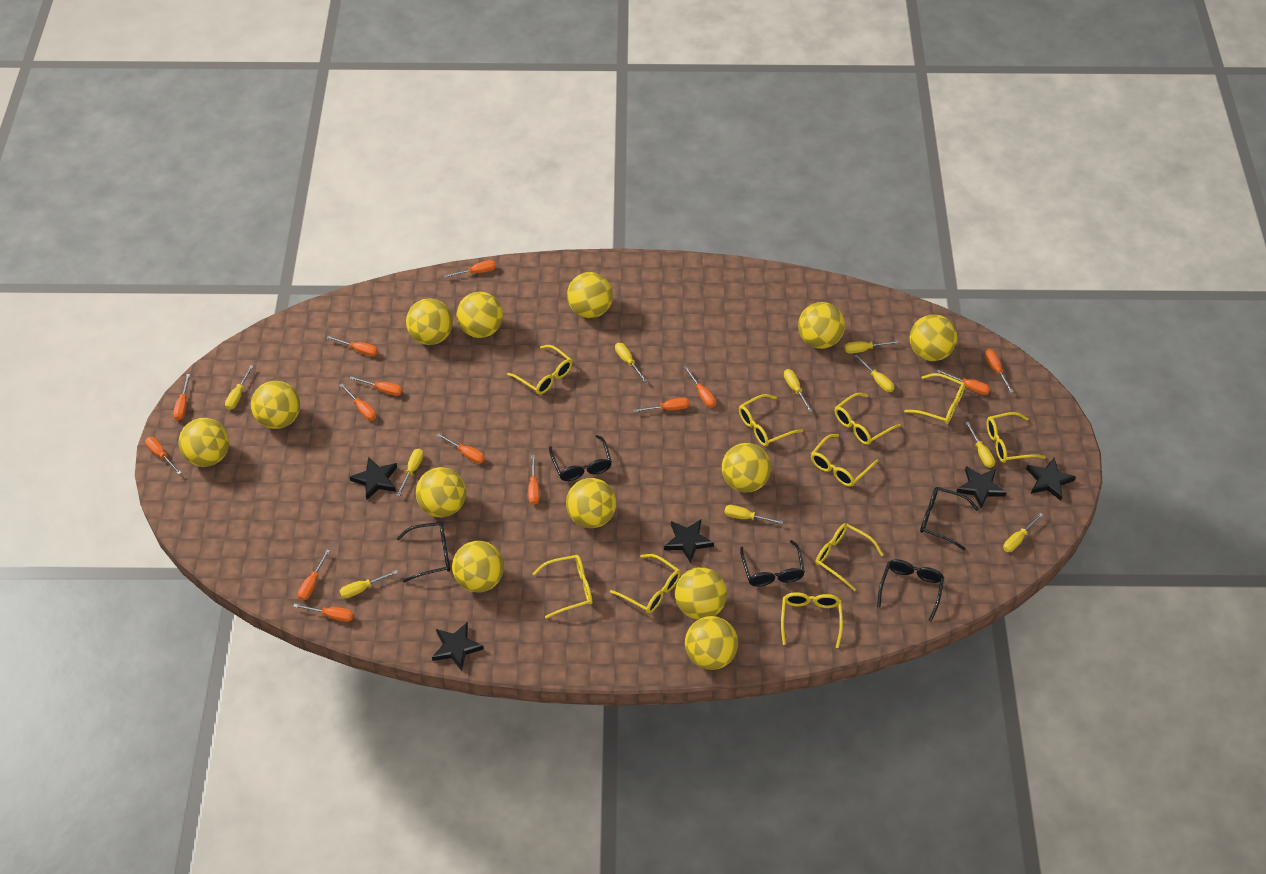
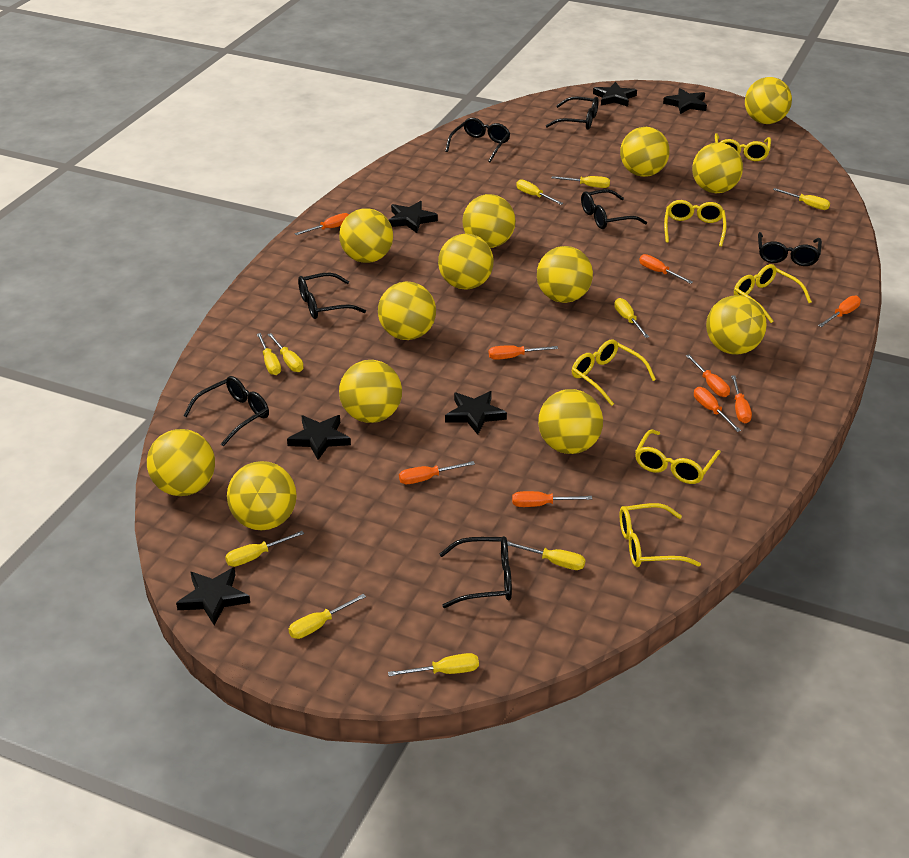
black glasses: [397,522,450,582] [549,435,612,481] [740,540,805,587] [877,559,944,622] [920,487,979,550] = 5 -> [183,376,269,446] [298,273,366,319] [439,536,512,608] [445,118,510,162] [546,97,599,130] [581,189,647,229] [758,232,822,266] = 7
black star: [350,456,397,500] [432,622,484,671] [664,519,714,563] [956,466,1007,509] [1026,458,1076,501] = 5 -> [176,567,250,625] [287,415,351,460] [389,201,438,233] [445,391,507,435] [593,82,637,107] [663,88,707,114] = 6
orange screwdriver: [145,437,182,474] [173,374,190,420] [293,604,354,622] [298,549,330,600] [327,336,378,356] [340,384,376,420] [349,376,403,396] [437,433,485,464] [444,260,496,278] [528,455,539,505] [633,397,689,412] [684,366,716,407] [936,369,990,395] [985,349,1013,393] = 14 -> [294,213,349,235] [399,461,475,484] [489,345,558,360] [512,491,592,507] [639,254,693,284] [686,354,730,397] [694,387,741,432] [731,375,752,423] [818,296,861,327] = 9
yellow glasses: [507,345,573,395] [533,555,592,619] [610,554,681,613] [739,394,803,446] [781,592,843,648] [811,434,879,487] [815,523,884,591] [835,393,901,445] [904,373,965,425] [987,412,1046,463] = 10 -> [572,339,656,406] [620,503,701,567] [635,429,721,484] [664,200,727,247] [715,133,771,161] [734,264,812,323] = 6

